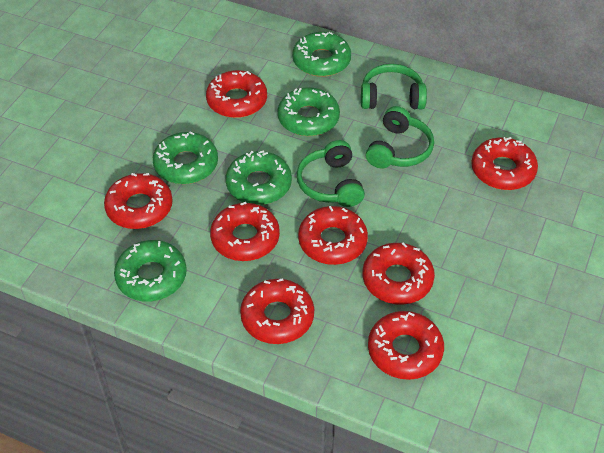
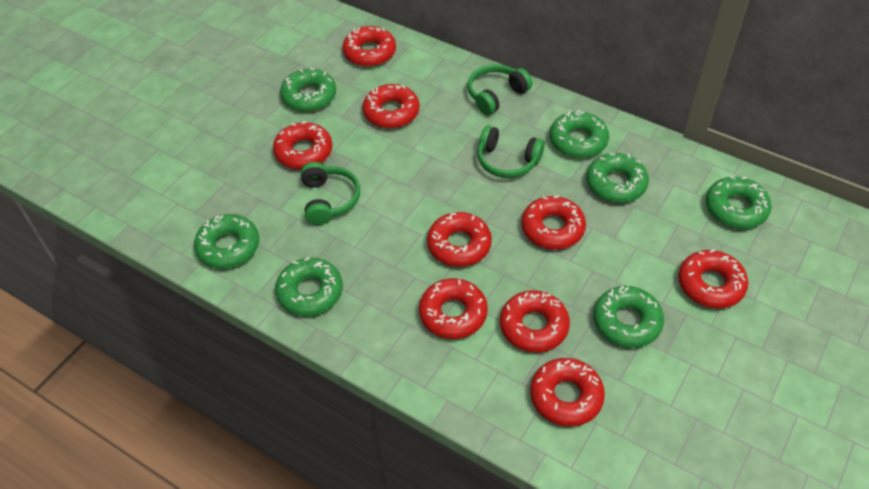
green donut: [114,240,187,301] [153,132,218,184] [226,150,292,205] [278,87,340,136] [292,32,351,77] = 5 -> [194,214,259,269] [275,257,343,316] [280,68,336,112] [550,110,609,158] [586,153,649,203] [593,286,664,348] [706,176,772,229] = 7
red donut: [104,173,173,229] [206,70,267,118] [210,202,280,261] [240,278,314,344] [298,206,368,265] [363,242,435,305] [368,311,444,380] [471,137,538,190] = 8 -> [273,121,332,169] [342,26,396,67] [362,84,419,128] [419,278,488,339] [427,212,492,267] [500,290,570,353] [521,195,586,250] [530,358,605,427] [678,249,748,309] = 9

